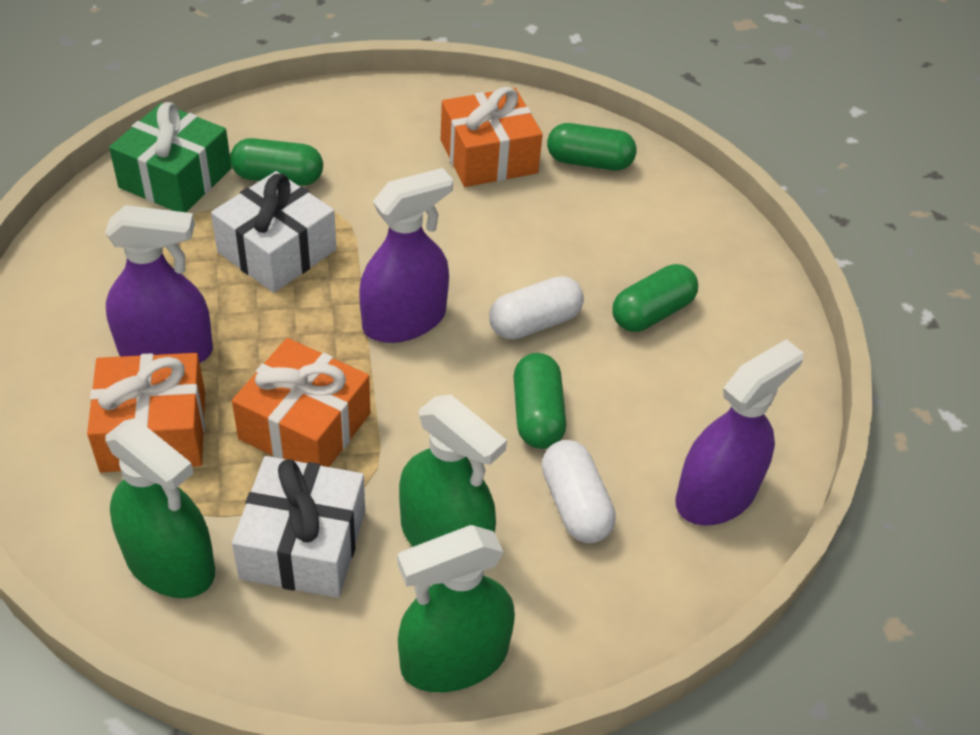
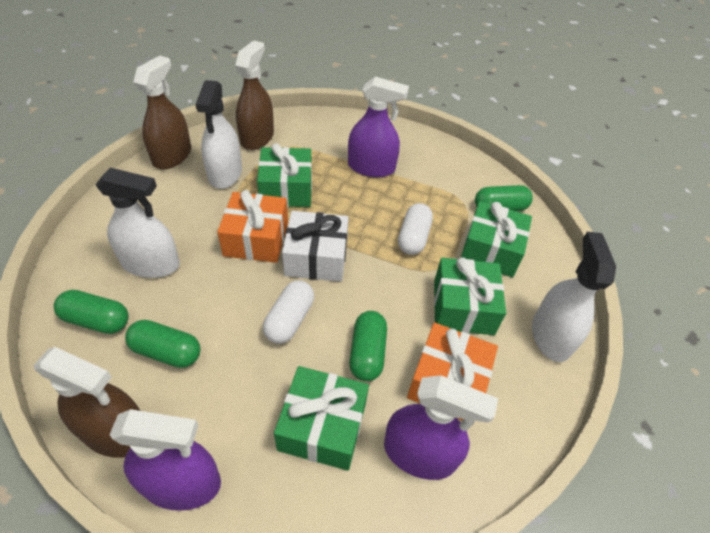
brown spray bottle: none = 0 -> [34,347,141,458] [133,56,191,169] [235,40,274,150] = 3
green gift: [109,102,231,212] = 1 -> [257,143,312,207] [274,366,369,471] [434,257,506,335] [461,201,532,278] = 4
green spray bottle: [105,418,215,598] [397,525,515,692] [399,395,507,547] = 3 -> none = 0
orange gift: [87,353,205,472] [232,338,370,467] [441,87,543,187] = 3 -> [217,190,288,263] [407,322,498,421] = 2
white gift: [211,171,336,293] [232,456,365,598] = 2 -> [282,211,349,282] = 1
white spray bottle: none = 0 -> [95,168,180,278] [196,80,242,189] [532,232,616,362] = 3

